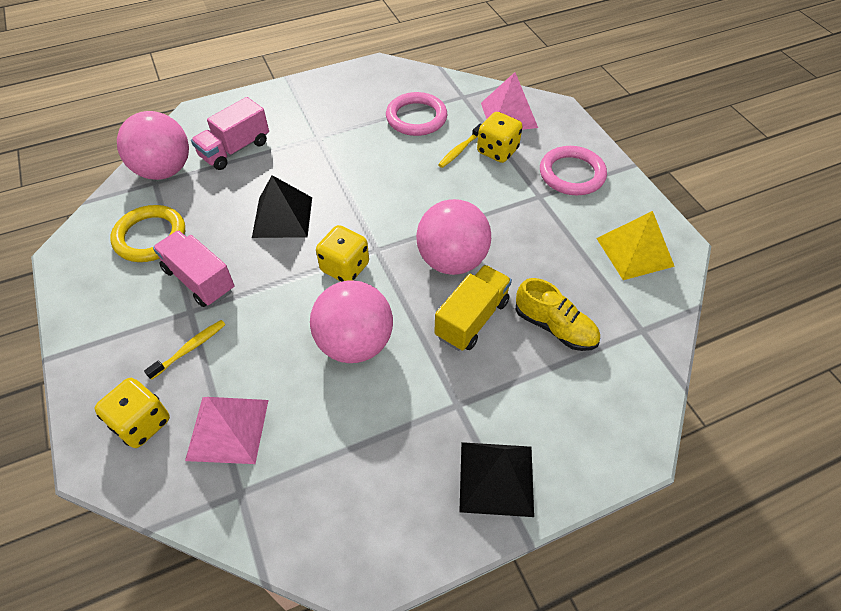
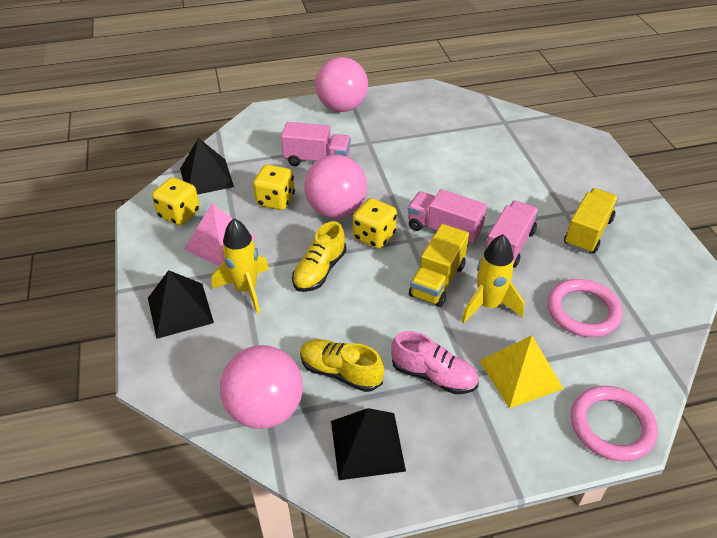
black pyramid: [252,175,312,238] [459,442,534,517] = 2 -> [148,270,214,339] [180,138,234,195] [331,408,406,480] = 3
pink pyramid: [185,397,269,464] [481,72,538,130] = 2 -> [184,203,256,266] = 1
pink shoe: none = 0 -> [391,331,479,394] = 1
pink truck: [153,231,235,307] [191,97,269,170] = 2 -> [281,122,351,166] [407,189,487,243] [485,201,539,268] = 3
yellow ring: [110,205,185,262] = 1 -> none = 0
yellow rocket: none = 0 -> [212,218,269,314] [462,234,524,323] = 2
yellow shoe: [516,278,600,351] = 1 -> [292,221,346,292] [300,339,384,392] = 2
yellow toothbrush: [144,320,226,380] [438,124,482,168] = 2 -> none = 0
yellow truck: [434,265,512,351] = 1 -> [409,224,469,307] [564,188,618,253] = 2

